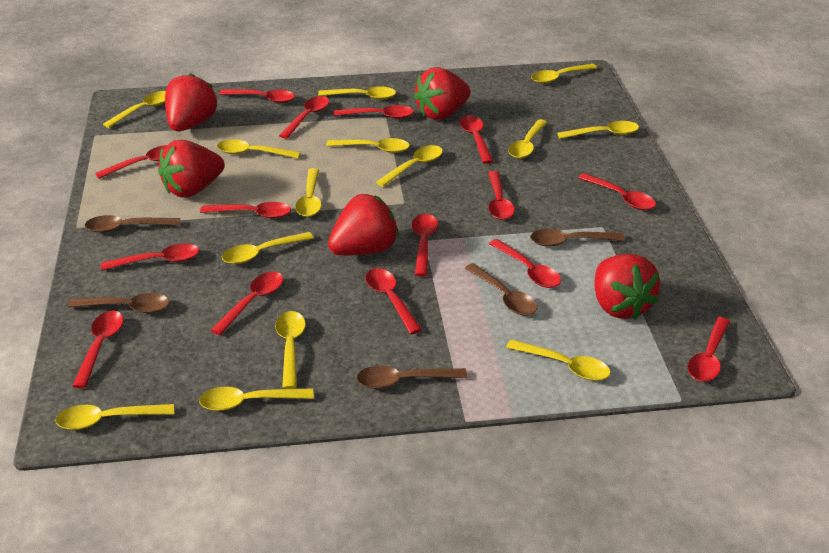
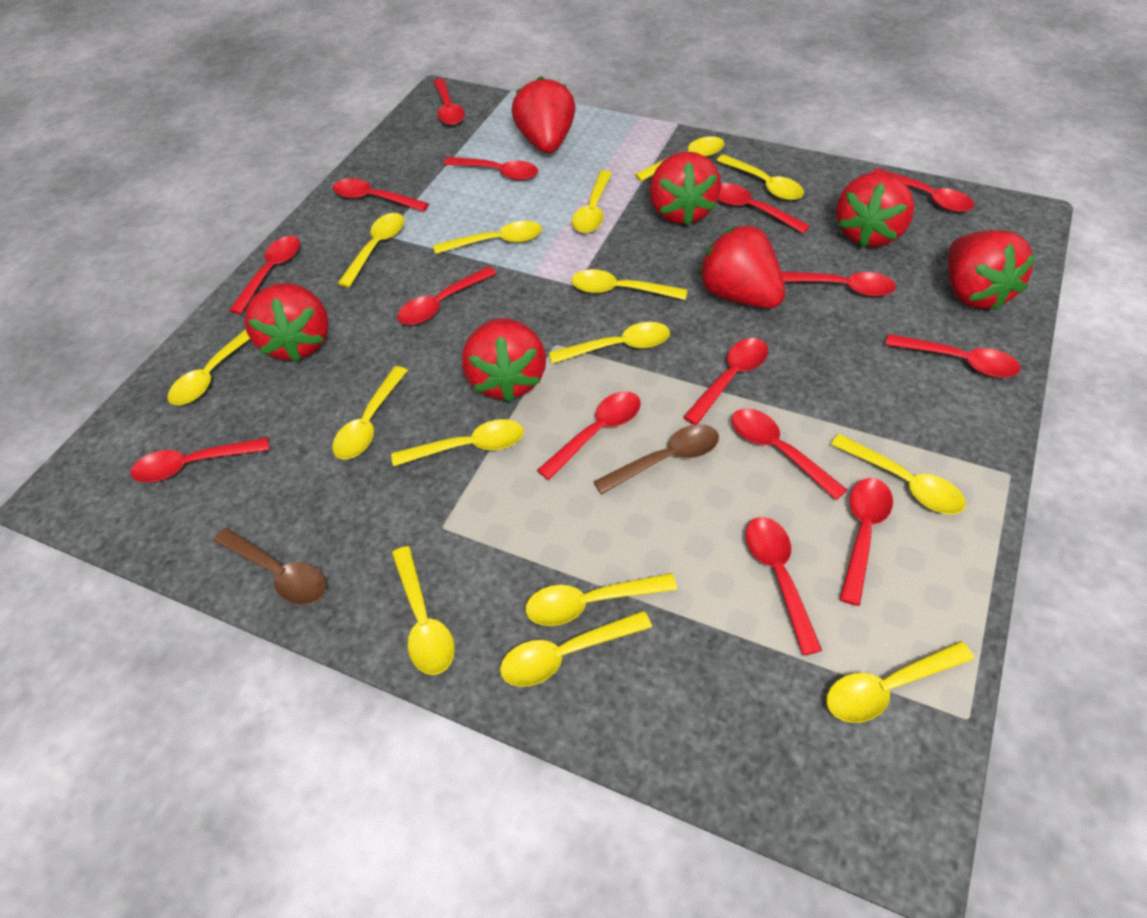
brown spoon: [68,293,169,313] [85,215,180,233] [356,365,467,389] [465,263,537,315] [530,229,624,246] = 5 -> [213,528,326,605] [593,424,719,494] = 2
red strawberry: [158,140,225,198] [165,73,217,131] [328,194,399,255] [414,67,471,120] [594,254,660,320] = 5 -> [244,283,329,362] [462,318,546,402] [512,76,575,153] [650,152,721,226] [698,225,785,308] [836,172,914,248] [948,230,1036,311] = 7
yellow spoon: [55,404,174,430] [103,91,166,128] [199,387,314,411] [217,139,301,158] [222,232,314,264] [275,311,306,389] [295,168,322,217] [318,86,396,100] [326,138,410,153] [376,145,443,187] [506,339,611,381] [508,119,547,159] [531,64,597,84] [557,121,639,139] = 14 -> [167,329,250,405] [332,366,408,460] [338,213,404,287] [391,419,524,466] [392,546,455,675] [434,221,542,254] [500,610,652,687] [525,573,677,626] [549,322,670,364] [571,269,688,300] [572,171,612,233] [635,136,724,181] [716,154,804,200] [826,641,974,723] [831,434,966,514] = 15

